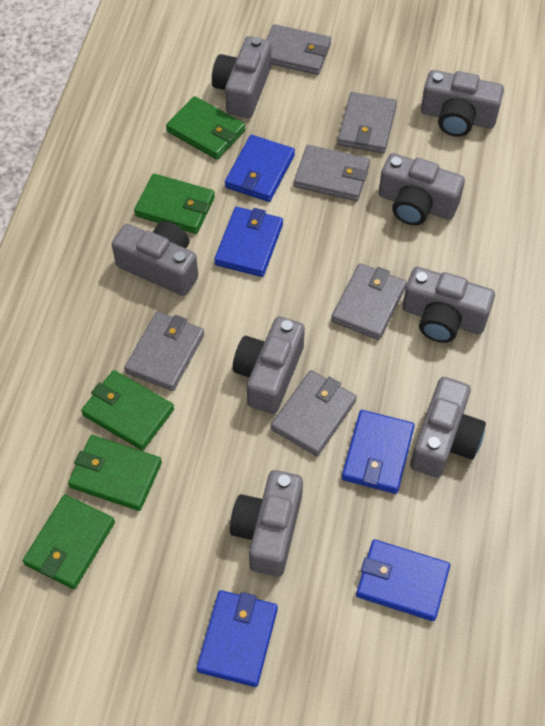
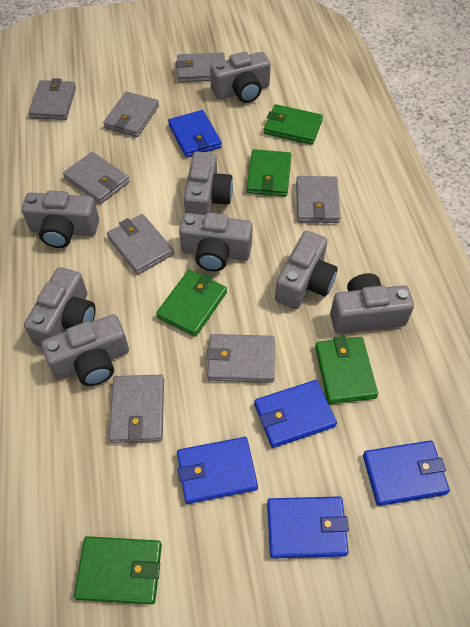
grey wallet: [124,311,205,391] [266,24,331,75] [271,370,357,456] [294,145,370,201] [331,263,407,340] [338,92,397,153] = 6 -> [28,78,76,120] [63,152,130,204] [103,91,159,137] [107,214,174,275] [109,375,164,443] [176,52,225,82] [206,334,275,383] [296,176,341,223] = 8

